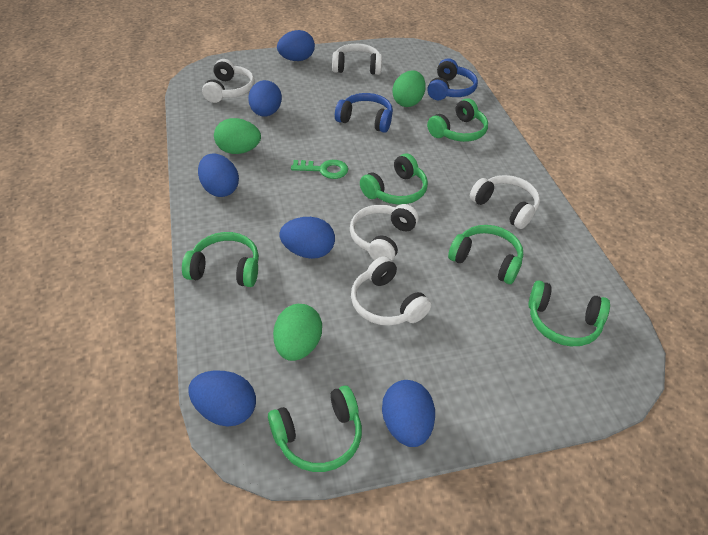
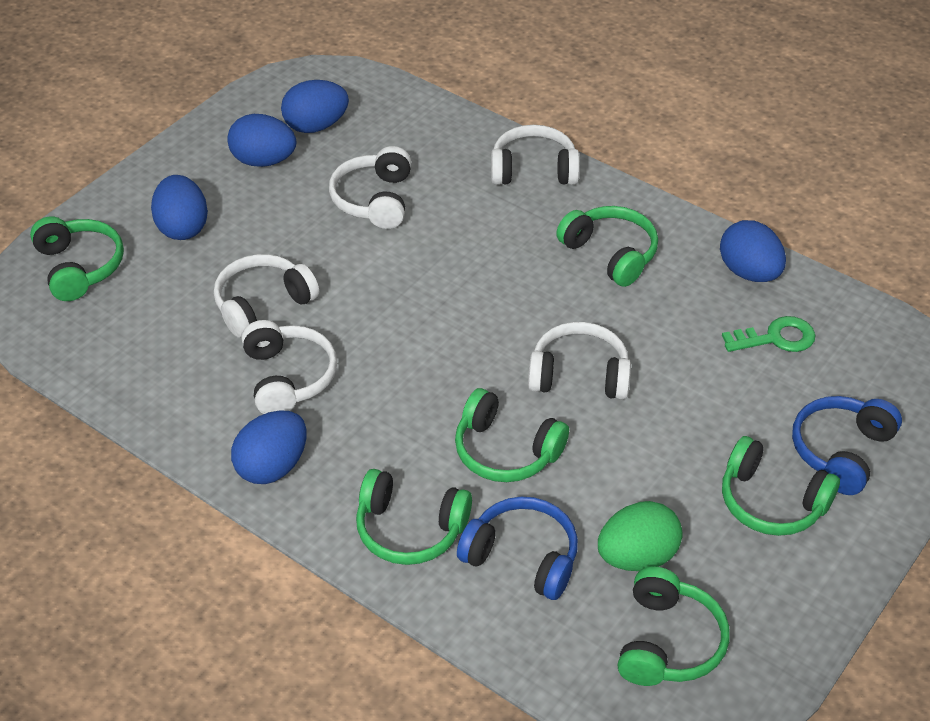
blue egg: [189,371,256,427] [198,153,239,197] [248,80,282,117] [277,30,315,61] [279,217,335,259] [382,380,435,447] = 6 -> [151,175,208,240] [227,114,296,167] [231,411,307,484] [281,80,349,133] [720,220,786,282] = 5
green egg: [214,118,261,154] [273,304,322,361] [392,71,426,107] = 3 -> [598,501,683,571] = 1

